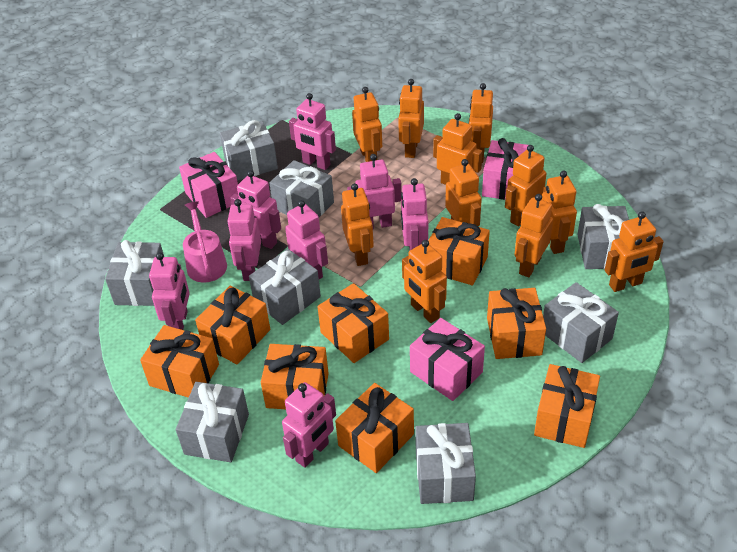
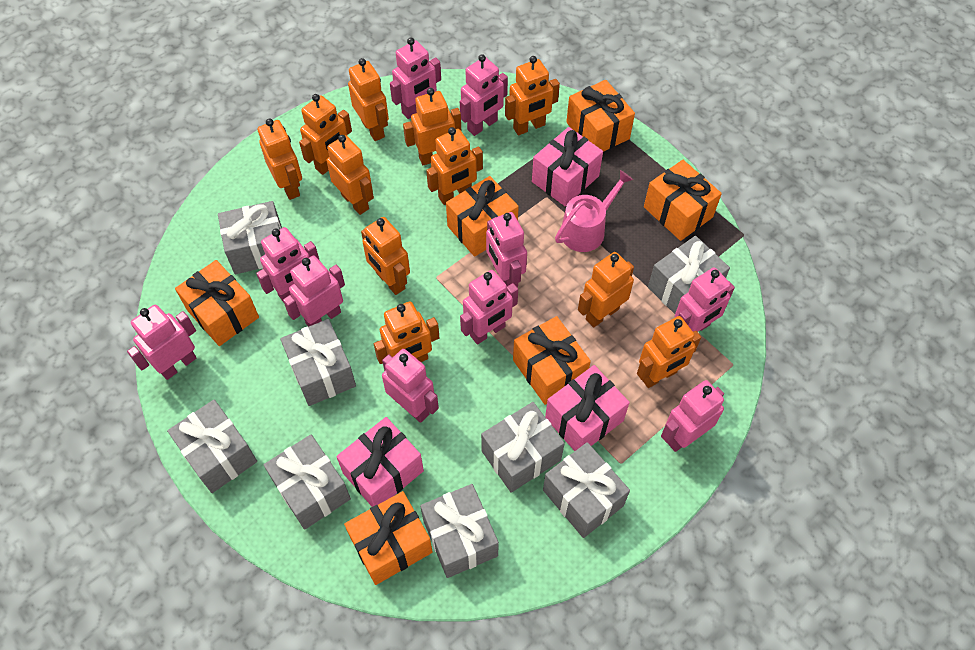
orange gift: [140,325,219,398] [195,286,270,365] [261,344,329,409] [317,283,389,363] [335,383,414,473] [428,217,490,286] [487,288,546,359] [534,364,600,448] = 8 -> [175,260,259,346] [344,491,433,585] [446,176,519,257] [513,316,591,405] [566,80,635,152] [644,160,722,241] = 6
pink robot: [149,252,190,330] [227,199,261,281] [231,170,281,249] [282,382,336,468] [285,200,328,279] [289,93,336,170] [347,154,402,229] [401,178,428,250] = 8 -> [127,304,197,380] [256,227,320,303] [283,256,345,327] [382,349,439,423] [390,37,441,119] [460,54,508,136] [460,270,518,345] [486,212,527,287] [661,380,724,452] [675,267,735,332] = 10

